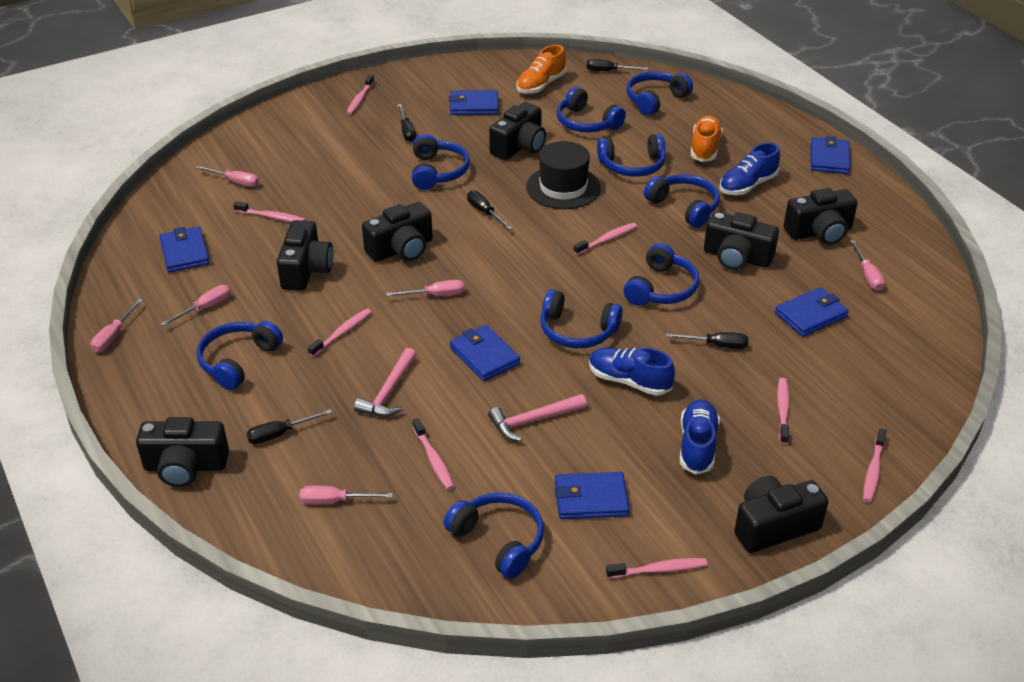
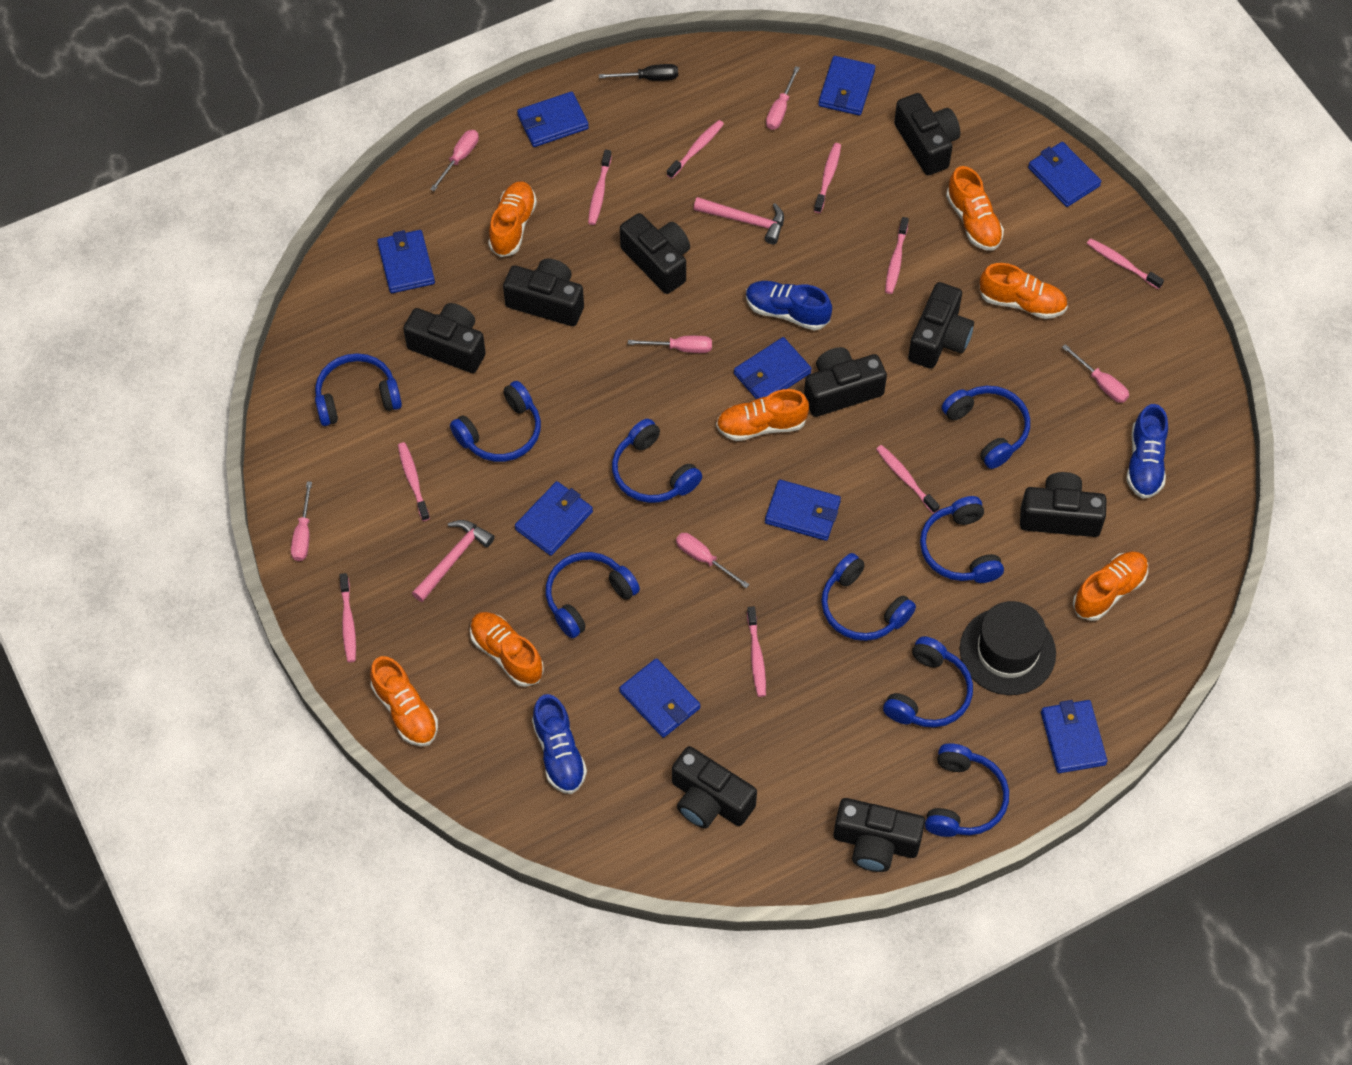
black camera: [136,417,229,487] [277,220,333,291] [362,202,433,262] [489,102,546,160] [704,212,779,270] [734,476,829,553] [784,188,858,245] = 7 -> [403,303,486,373] [503,258,584,326] [620,213,690,294] [672,746,757,829] [804,347,887,417] [834,798,925,872] [894,93,960,175] [908,282,974,369] [1020,472,1106,537] = 9
black screwdriver: [246,409,332,444] [398,104,416,142] [467,190,512,230] [587,59,648,71] [666,332,748,349] = 5 -> [599,64,678,81] = 1
blue wallet: [159,227,210,273] [449,90,498,115] [450,325,520,381] [555,472,629,519] [775,287,849,337] [811,136,850,174] = 6 -> [377,230,435,293] [515,481,593,556] [517,91,589,147] [619,658,700,738] [734,337,812,399] [765,480,841,541] [818,56,875,116] [1028,142,1101,207] [1041,700,1107,773] = 9
orange shoe: [516,45,566,94] [691,116,723,162] = 2 -> [370,656,438,747] [470,612,544,687] [488,181,537,257] [716,389,809,441] [946,166,1004,251] [979,263,1068,319] [1073,551,1148,621] = 7
pink toothbrush: [233,201,306,222] [308,308,372,357] [346,75,374,115] [412,418,454,490] [574,223,637,255] [606,558,707,579] [777,378,790,444] [863,428,887,503] = 8 -> [340,573,356,662] [398,442,430,521] [588,149,612,225] [667,120,724,179] [747,606,766,697] [814,143,841,213] [876,445,940,514] [885,217,909,294] [1087,238,1164,289] = 9

